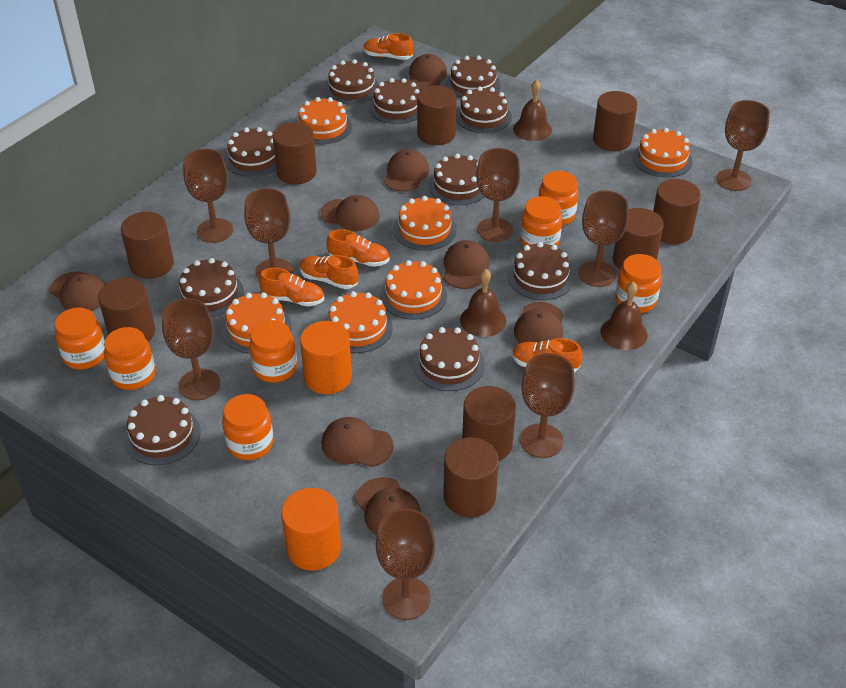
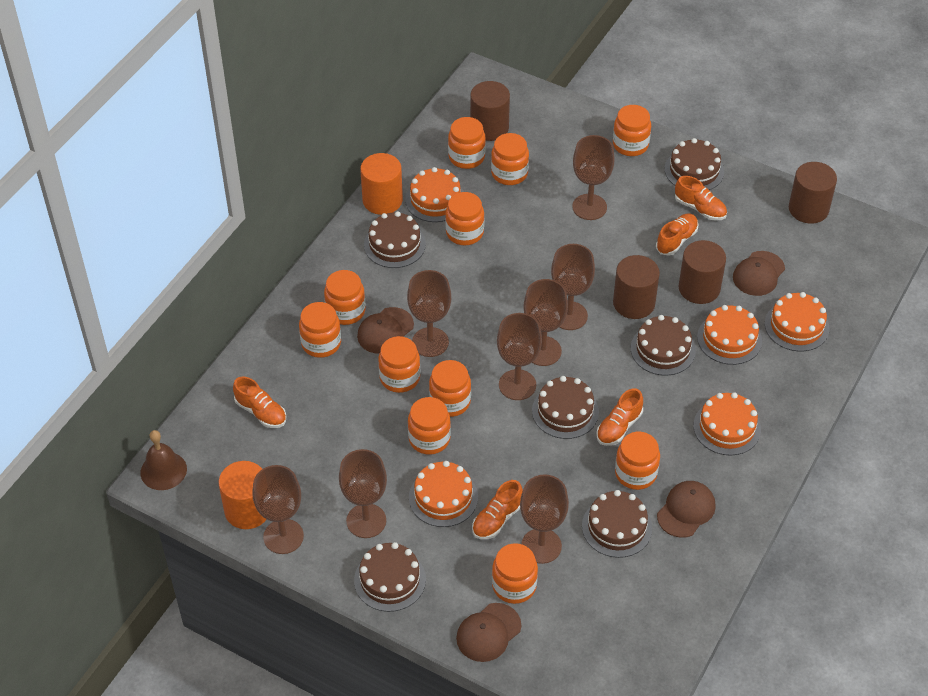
brown bell: [460,269,506,337] [513,80,552,141] [600,282,648,350] = 3 -> [140,430,187,490] = 1
brown cake: [124,395,201,465] [176,258,244,317] [224,127,276,177] [325,59,379,105] [369,78,420,124] [413,327,485,391] [429,154,484,205] [446,56,501,99] [456,86,512,133] [508,242,574,300] = 10 -> [354,542,426,612] [364,211,426,268] [532,376,599,439] [582,490,652,558] [631,315,696,376] [665,138,724,190] = 6
brown cap: [50,271,106,311] [320,195,380,231] [322,417,394,467] [355,477,421,535] [384,149,429,192] [408,54,447,90] [443,240,490,289] [514,302,564,343] = 8 -> [357,307,414,354] [456,603,521,662] [657,481,716,538] [733,251,785,296] = 4
brown cylinder: [98,278,155,342] [121,212,174,279] [273,123,317,185] [417,86,457,145] [443,437,499,517] [462,386,516,461] [593,91,637,151] [613,208,664,269] [653,179,701,244] = 9 -> [470,81,510,141] [613,255,660,319] [678,240,726,304] [789,162,837,224] = 4
orange cake: [222,292,291,354] [296,97,352,145] [326,291,393,353] [380,260,447,320] [393,196,456,251] [633,128,693,178] = 6 -> [405,167,464,222] [409,461,478,527] [693,392,761,455] [697,305,762,365] [765,292,830,351] = 5
orange jar: [55,308,105,369] [104,327,155,390] [222,394,274,460] [249,320,297,383] [520,196,562,246] [538,171,579,226] [615,254,662,313] = 7 -> [299,302,341,358] [324,270,365,325] [378,336,420,393] [408,397,451,455] [429,360,471,417] [445,192,484,245] [448,117,486,169] [491,133,529,185] [492,543,538,604] [613,105,651,156] [615,432,660,490] = 11

